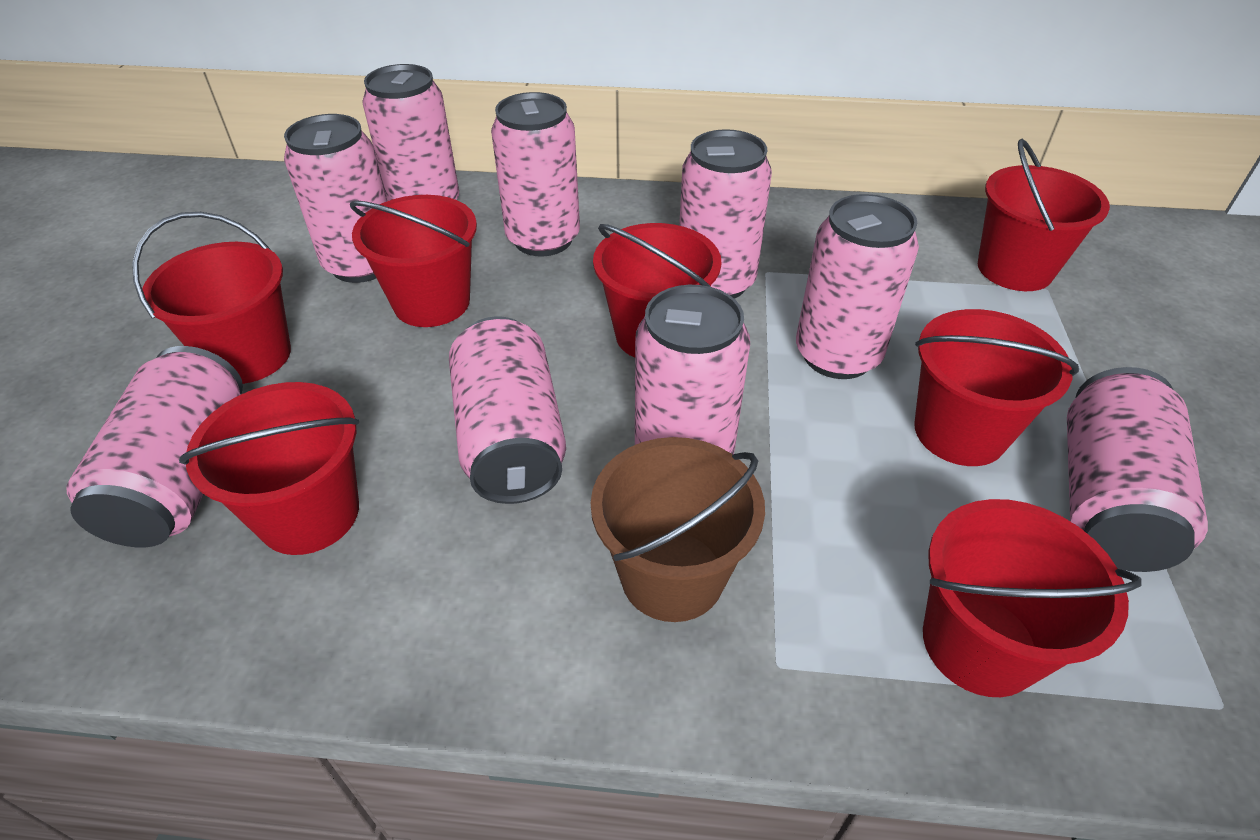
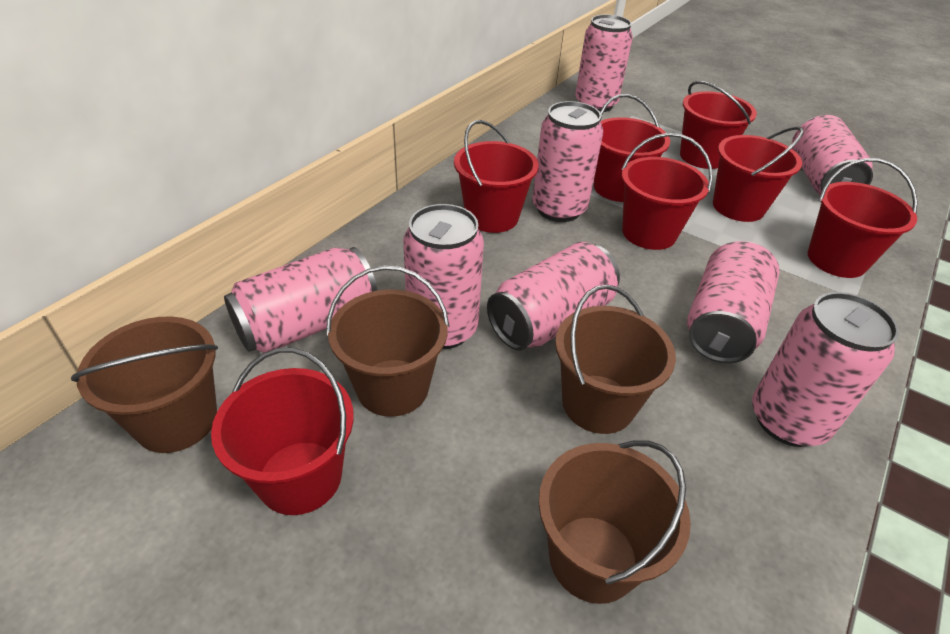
brown bucket: [591,437,765,622] = 1 -> [71,316,218,453] [326,266,449,417] [539,440,691,604] [555,284,676,434] = 4
pink can: [66,346,243,547] [284,114,387,283] [362,64,459,201] [449,316,566,504] [491,92,580,256] [635,285,750,454] [679,129,772,299] [796,194,919,379] [1067,367,1208,572] = 9 -> [224,247,377,353] [403,204,484,349] [487,242,620,350] [532,101,603,222] [575,14,633,112] [687,241,780,363] [752,292,899,447] [792,115,873,194] = 8

